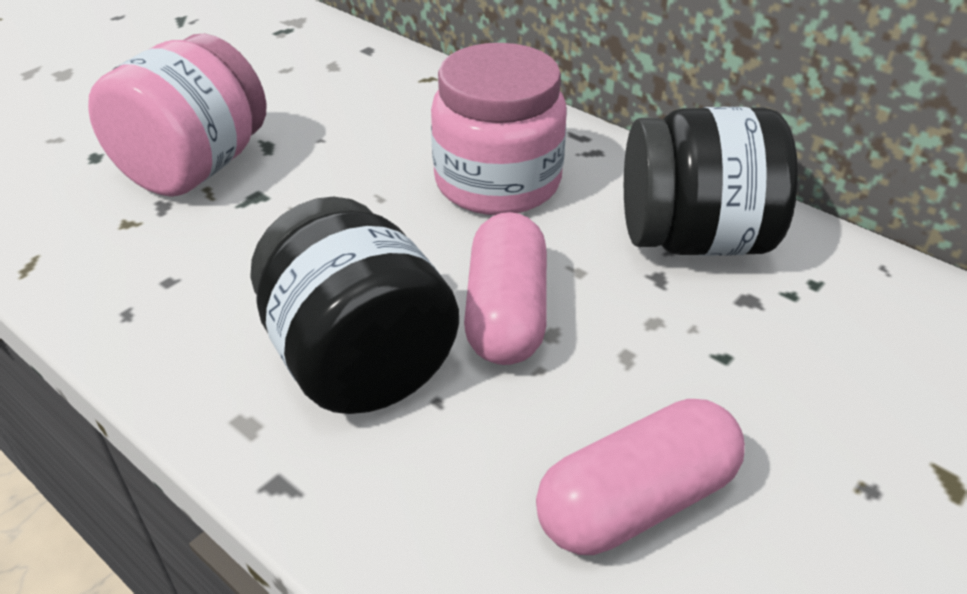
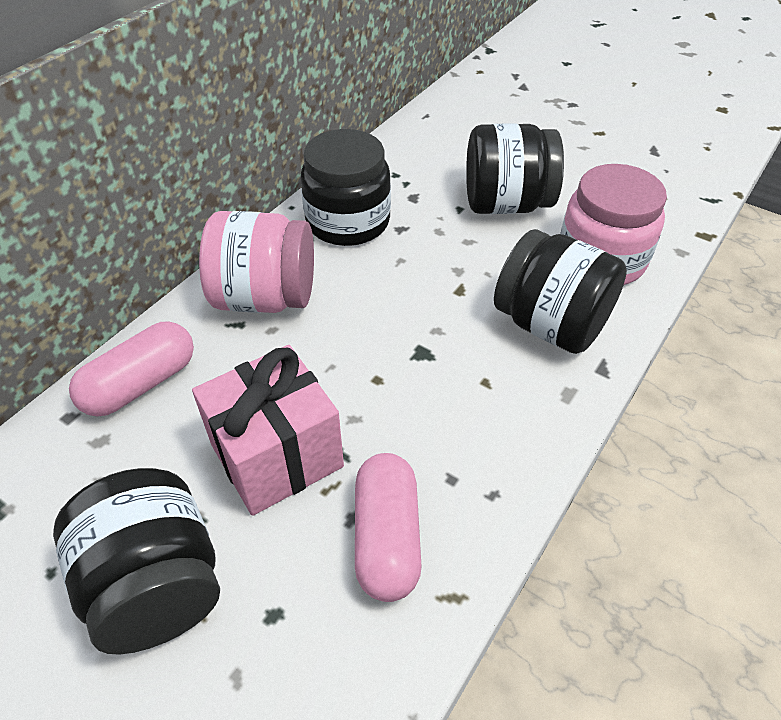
black jar: [250,197,459,414] [624,107,798,256] = 2 -> [53,468,220,655] [301,129,391,246] [466,123,564,214] [494,229,627,354] = 4
pink gift: none = 0 -> [192,345,344,516] = 1

